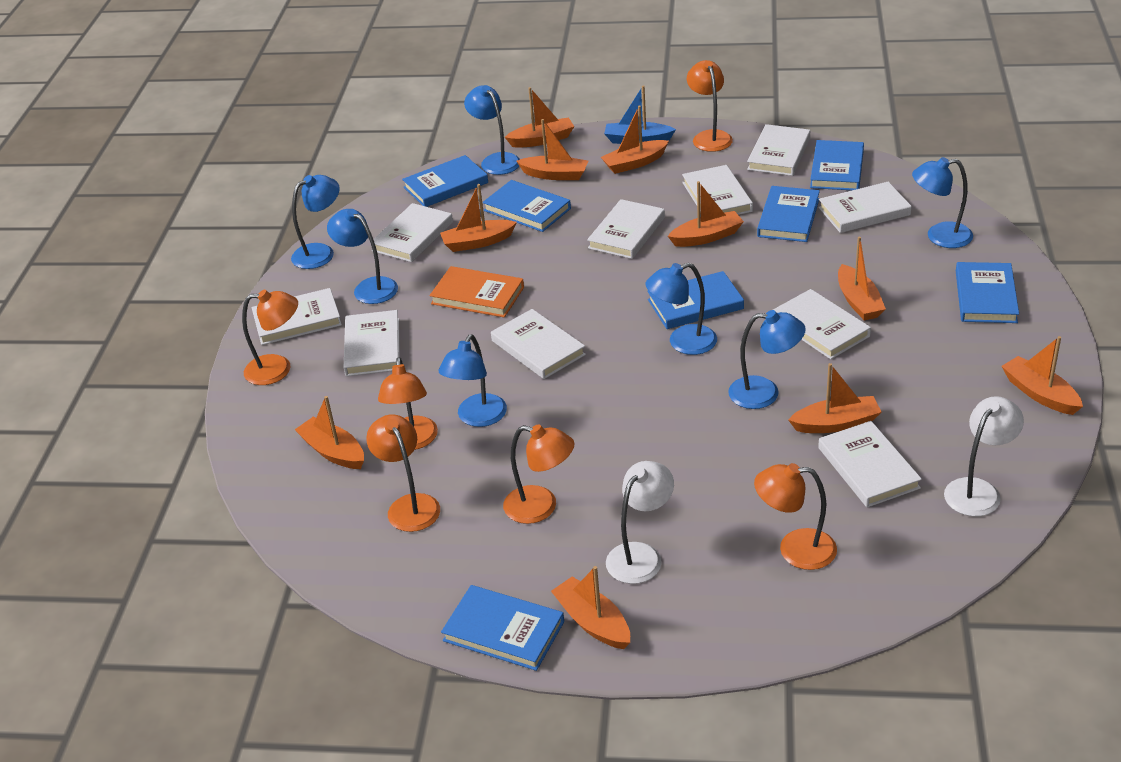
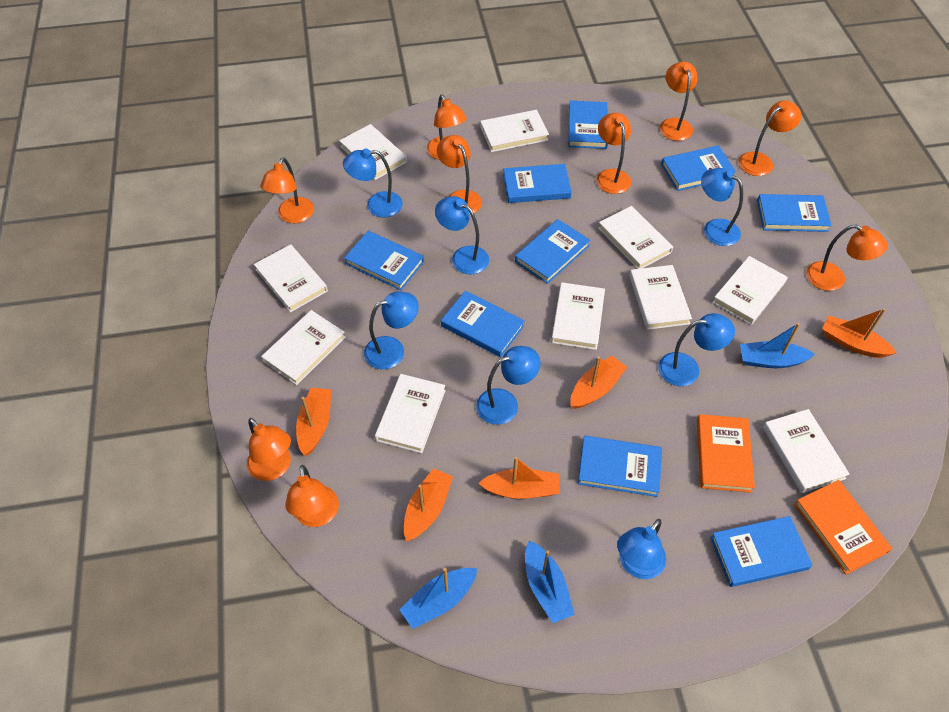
blue boat: [604,85,676,144] = 1 -> [399,568,477,629] [525,541,575,623] [740,323,815,368] = 3
blue book: [402,155,488,207] [441,585,564,671] [483,180,571,232] [647,271,744,329] [757,186,820,242] [810,140,864,190] [956,262,1019,323] = 7 -> [344,231,424,290] [441,291,525,357] [503,164,572,203] [515,219,590,284] [568,101,608,149] [578,436,662,497] [661,145,736,191] [710,516,812,587] [757,194,832,232] = 9
orange boat: [295,396,364,469] [440,184,517,252] [505,87,574,148] [516,119,588,180] [551,566,630,649] [601,106,669,174] [668,181,744,247] [788,363,882,433] [838,237,886,321] [1001,336,1083,415] = 10 -> [296,388,331,456] [404,468,453,541] [478,457,560,499] [570,356,627,409] [822,308,896,358] = 5
orange book: [430,266,524,318] = 1 -> [697,414,755,493] [794,480,892,575] = 2
orange lamp: [242,290,298,385] [366,414,440,532] [378,357,438,450] [503,424,574,524] [687,60,733,152] [754,463,837,570] = 6 -> [247,418,291,481] [260,157,314,223] [285,465,339,527] [427,95,467,160] [437,135,482,215] [596,113,631,194] [660,62,697,141] [738,100,801,176] [806,225,888,291] = 9
white lamp: [606,461,674,584] [944,396,1024,516] = 2 -> none = 0

